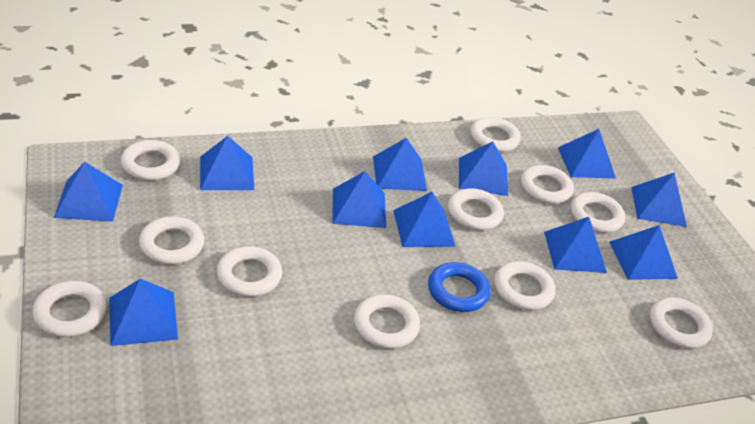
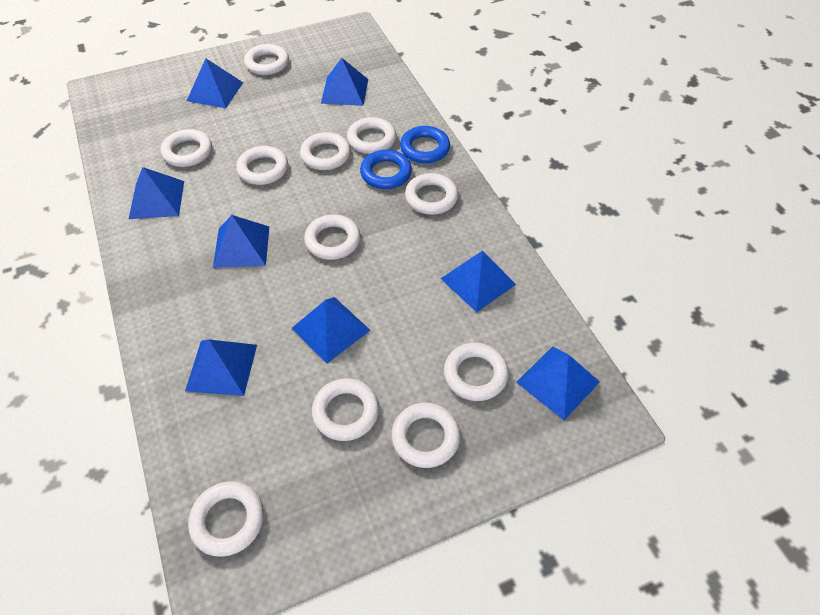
blue pyramid: [54,162,123,222] [109,279,178,346] [200,136,254,190] [332,171,386,228] [373,137,427,191] [393,192,456,247] [459,141,508,196] [544,217,607,273] [558,129,616,178] [609,225,678,280] [631,173,687,227] = 11 -> [129,167,184,219] [185,339,257,396] [187,58,243,108] [213,215,269,268] [291,297,370,364] [321,58,368,106] [440,251,516,312] [516,346,600,420] = 8
blue ring: [428,262,491,312] = 1 -> [360,150,412,189] [400,126,450,163] = 2

